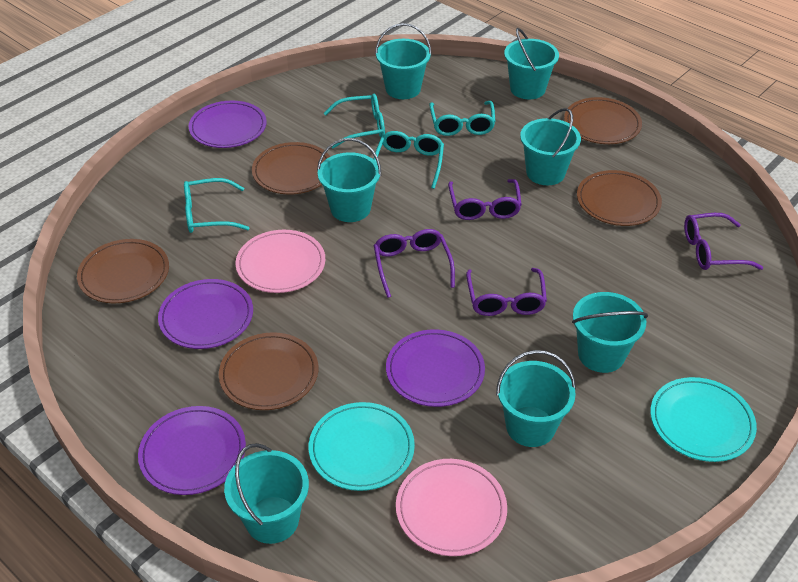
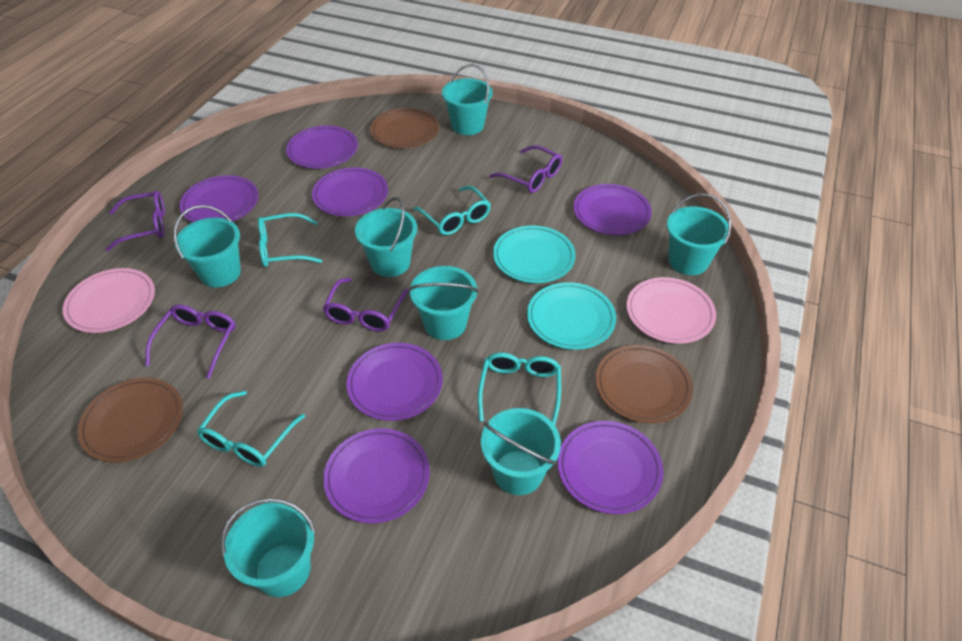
brown plate: [77,239,169,303] [219,332,318,410] [252,142,330,194] [564,97,642,144] [577,170,662,226] = 5 -> [78,378,183,462] [370,108,439,148] [595,345,693,423] = 3
purple plate: [138,406,246,495] [158,279,253,349] [189,101,267,148] [386,329,485,407] = 4 -> [180,175,258,222] [286,126,358,169] [312,168,388,216] [323,428,430,523] [346,343,443,421] [557,421,663,514] [573,184,652,235] = 7

